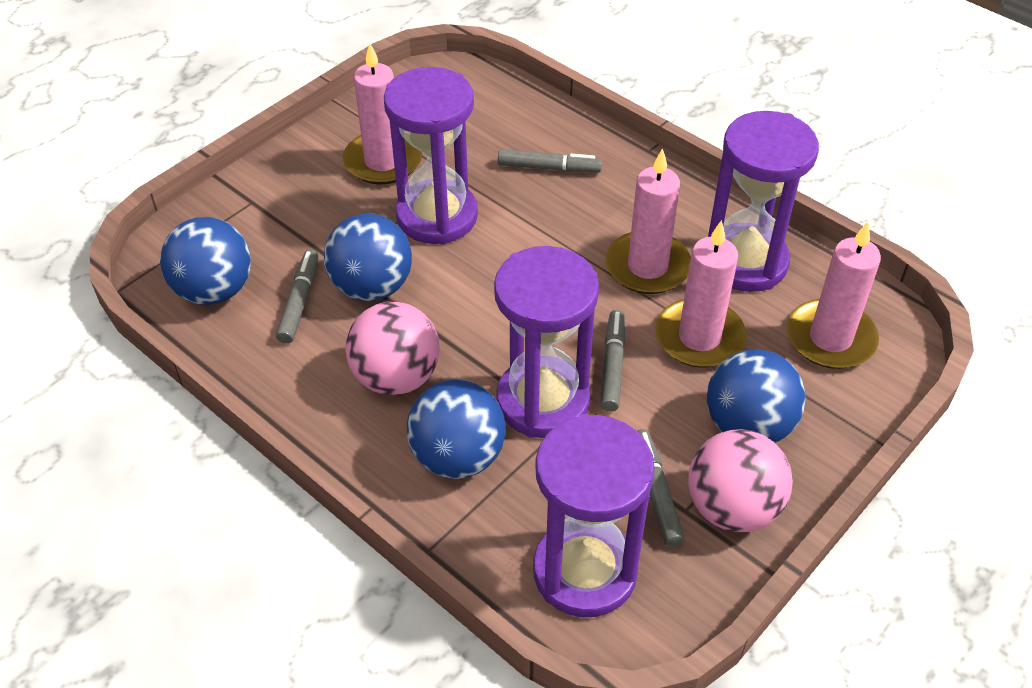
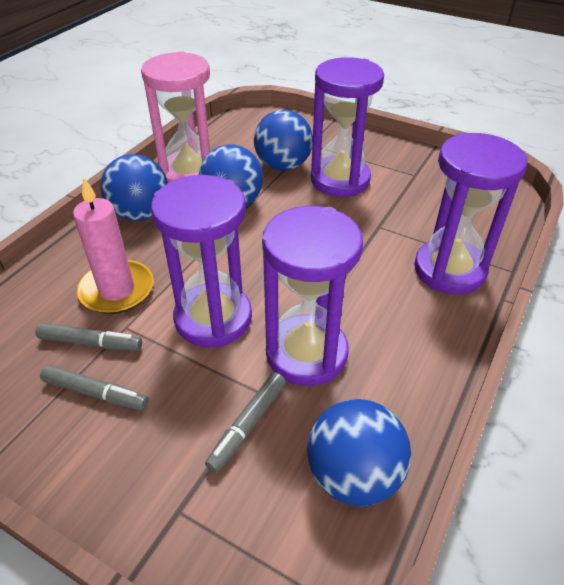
grey marker: [276,250,319,344] [498,149,602,172] [600,310,625,412] [638,429,685,547] = 4 -> [36,323,142,351] [40,365,149,411] [205,372,286,473] = 3
pink ball: [345,302,440,395] [688,429,793,533] = 2 -> none = 0
pink candle: [343,43,422,185] [605,148,691,294] [655,220,747,368] [787,222,881,369] = 4 -> [73,177,153,314] = 1
pink hourglass: none = 0 -> [141,51,210,183] = 1

